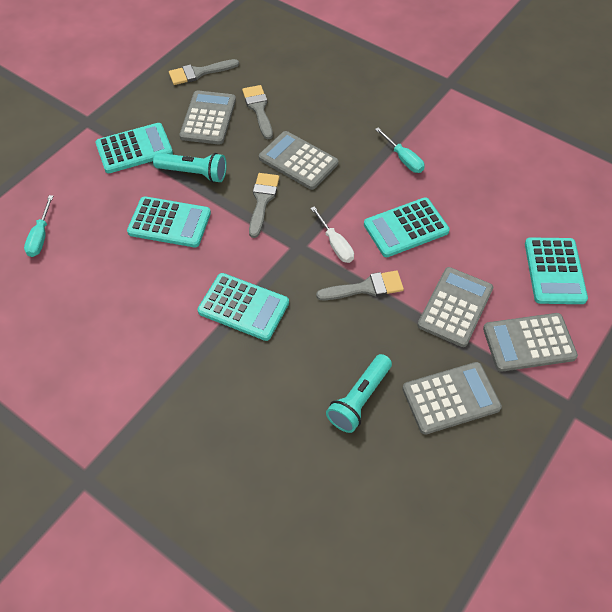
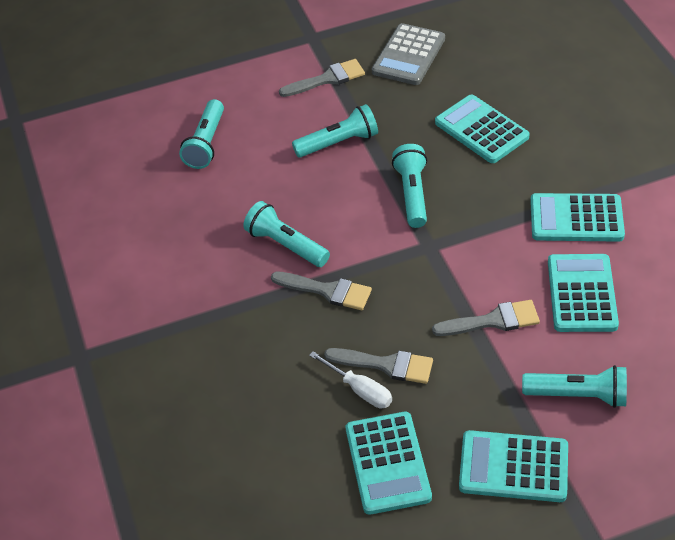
grey calculator: [179,90,236,145] [259,131,338,190] [402,362,502,435] [417,267,493,347] [483,313,578,372] = 5 -> [372,23,445,85] = 1
turquoise flashlight: [153,153,227,183] [326,354,392,433] = 2 -> [179,99,224,169] [243,201,330,267] [292,104,378,158] [392,144,427,228] [522,365,627,408] = 5
turquoise screwdriver: [24,195,53,257] [375,128,425,173] = 2 -> none = 0

